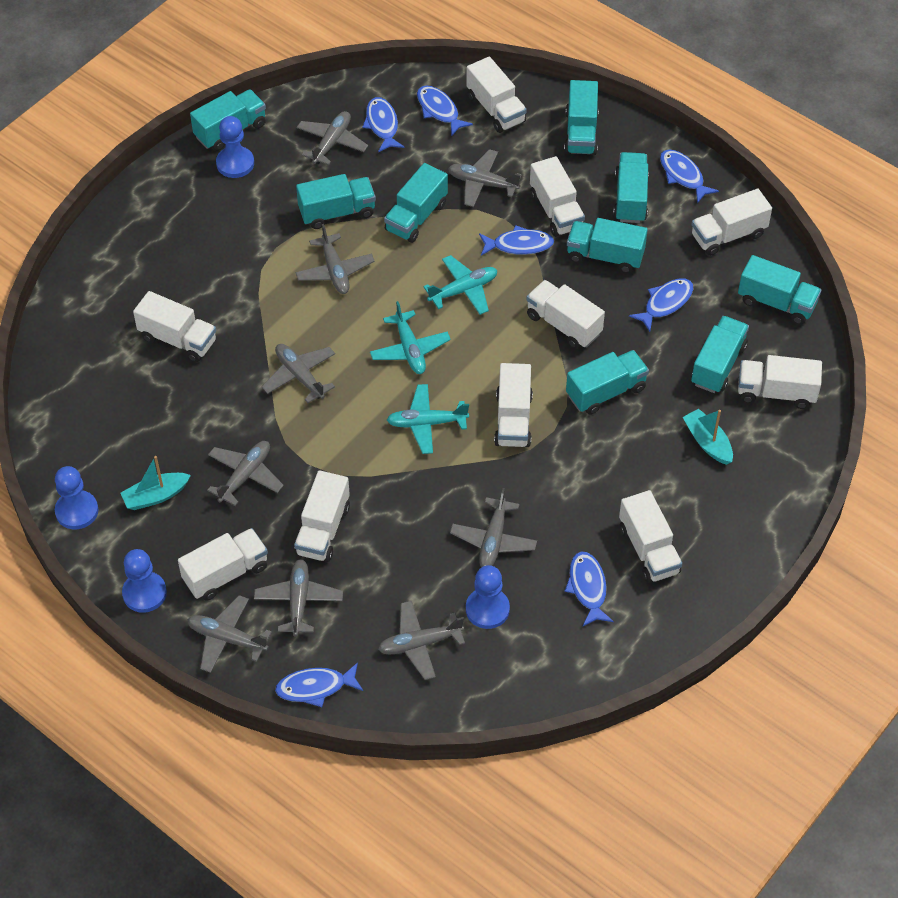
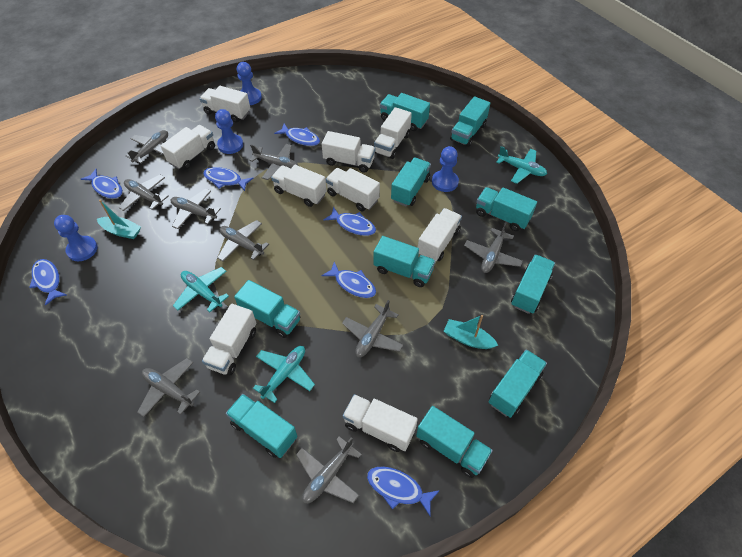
turquoise truck: [190,89,266,151] [296,174,376,229] [384,163,448,243] [564,80,599,155] [566,350,649,415] [567,218,648,273] [613,152,649,223] [691,316,749,393] [738,255,821,325] = 9 -> [226,394,297,458] [234,280,300,338] [373,236,435,287] [380,93,430,131] [391,157,431,207] [416,406,493,478] [450,96,490,147] [476,187,537,231] [489,350,547,418] [511,255,555,314] = 10
white truck: [133,291,216,362] [178,528,268,601] [294,470,350,562] [466,57,527,133] [494,363,533,447] [526,280,605,349] [530,156,585,237] [619,490,682,583] [692,189,772,256] [738,355,822,409] = 10 -> [161,125,215,169] [200,86,250,123] [202,304,256,375] [271,165,327,207] [322,131,375,173] [326,168,380,211] [343,394,418,452] [374,107,412,159] [418,208,462,261] = 9

